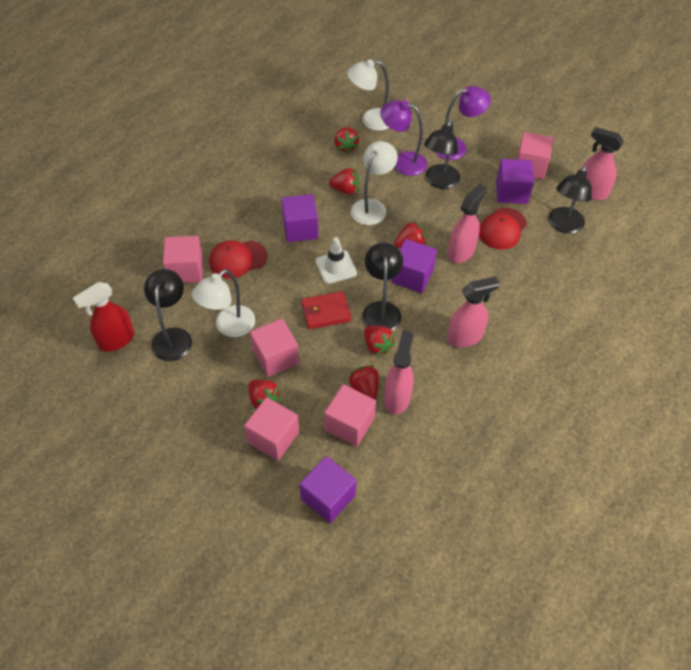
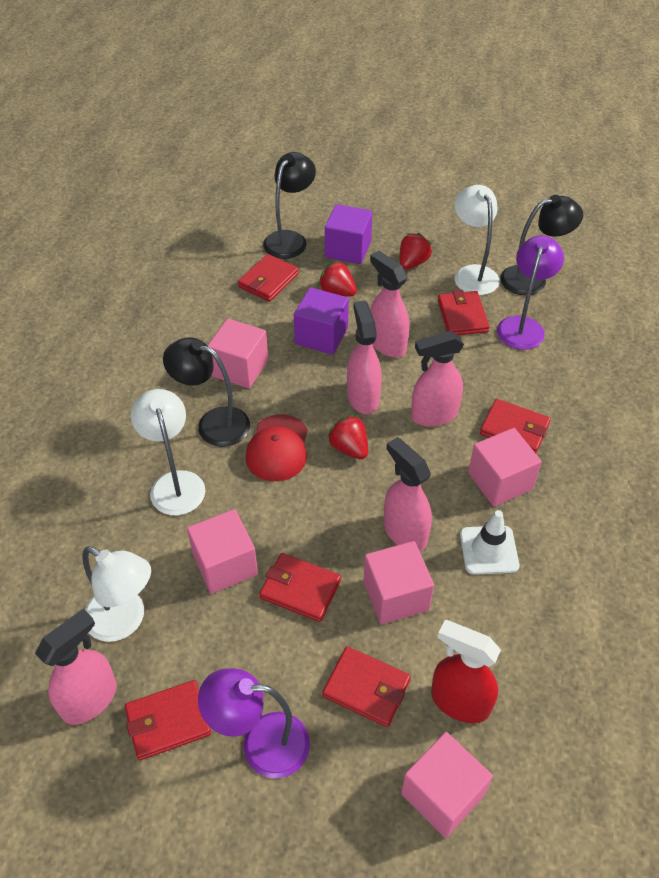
black lamp: [144,269,192,361] [362,242,403,331] [424,120,460,189] [549,165,592,234] = 4 -> [163,337,250,447] [263,152,316,259] [500,195,583,296] = 3
pink spray bottle: [384,330,414,415] [447,276,500,347] [448,184,487,263] [581,127,624,200] = 4 -> [35,609,117,725] [347,301,382,414] [370,251,410,358] [384,437,432,551] [411,331,464,427] = 5
purple cube: [281,194,318,242] [299,456,356,523] [392,239,437,293] [496,159,534,204] = 4 -> [294,287,349,355] [325,204,373,264] = 2
red cap: [209,240,268,279] [479,207,527,250] = 2 -> [245,414,308,481] = 1
red strawberry: [248,379,281,408] [329,168,359,194] [334,127,359,154] [349,365,379,399] [364,326,395,356] [394,221,426,248] = 6 -> [318,261,357,296] [327,415,368,459] [400,233,432,269] = 3
red wallet: [301,291,351,329] = 1 -> [125,680,211,760] [238,254,299,301] [259,553,341,622] [323,646,411,727] [438,290,490,335] [480,399,551,453] = 6

